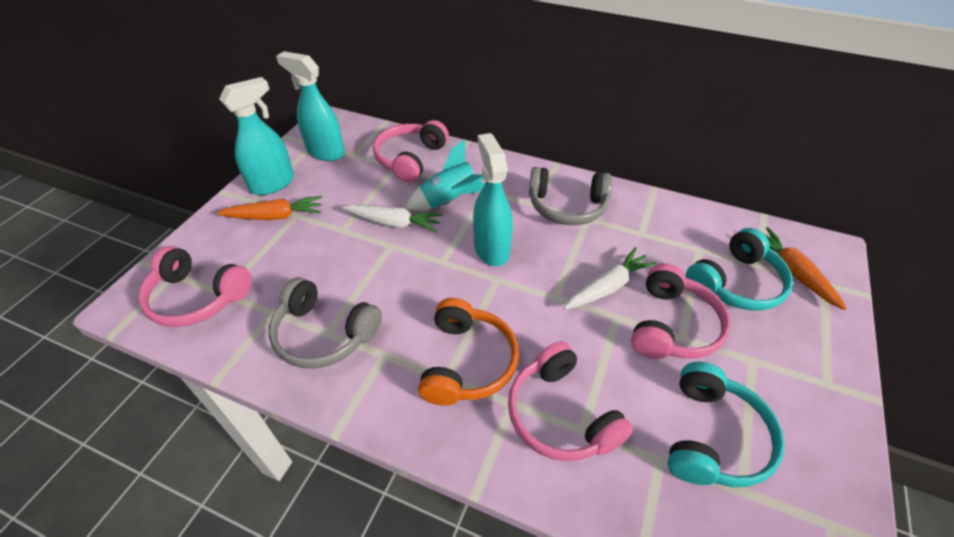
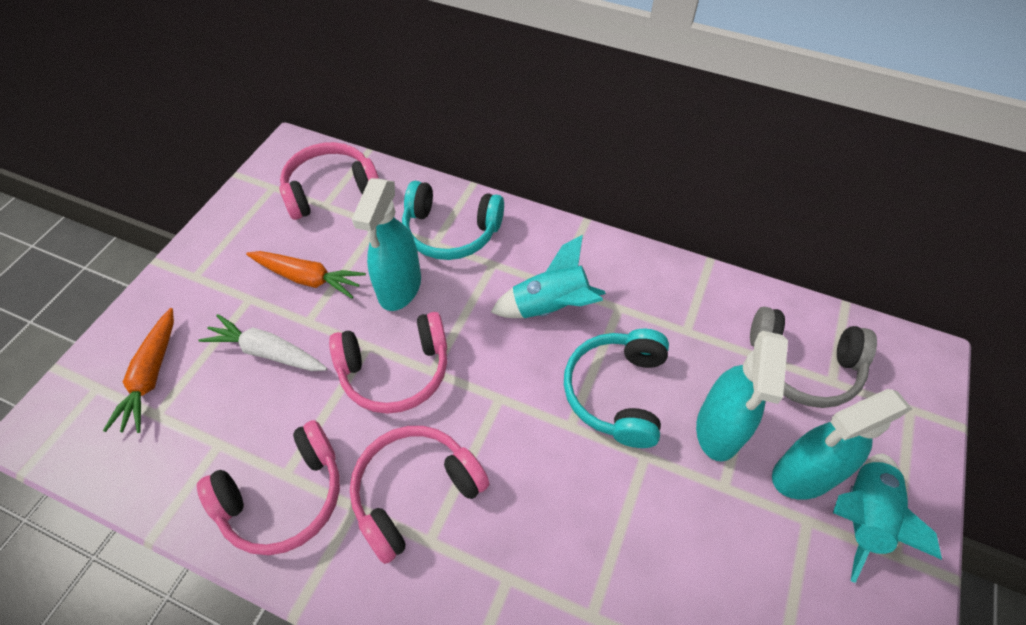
grey headphones: [268,277,382,368] [529,167,612,225] = 2 -> [750,307,877,408] = 1
orange headphones: [418,298,519,406] = 1 -> none = 0
turquoise rocket: [406,139,485,211] = 1 -> [491,235,606,318] [833,454,942,583] = 2
white carrot: [342,204,443,232] [564,247,657,310] = 2 -> [198,314,327,371] = 1

